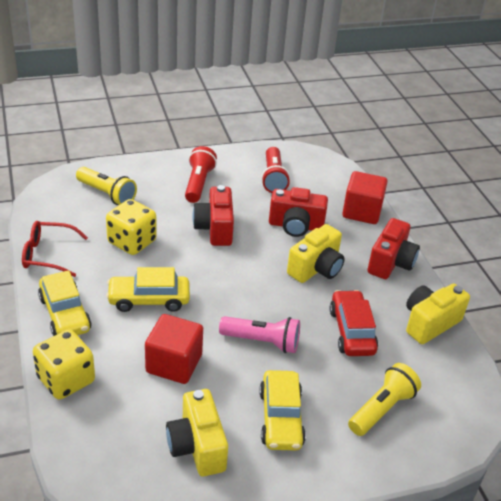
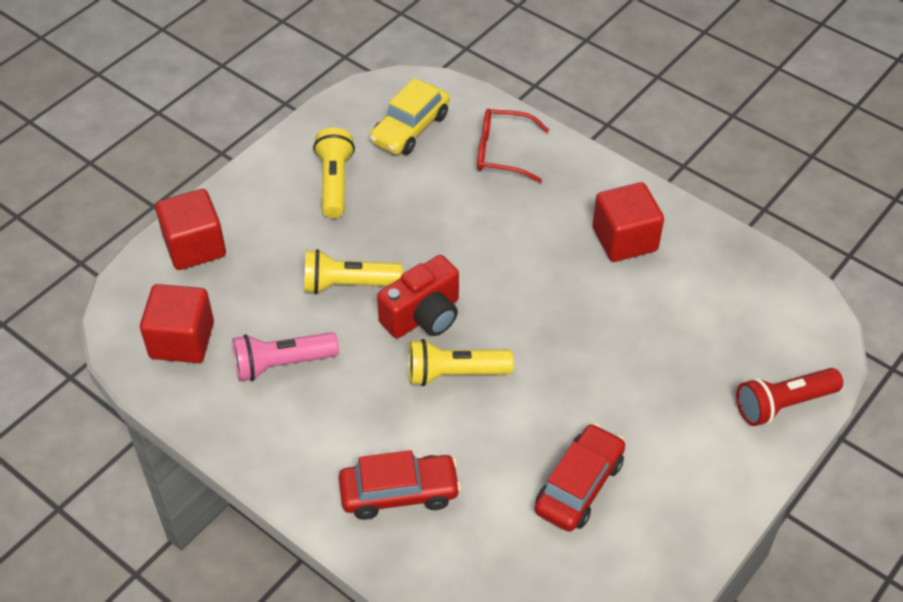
red camera: [192,185,234,246] [269,187,328,237] [367,218,420,279] = 3 -> [377,255,459,338] = 1
red car: [330,290,378,356] = 1 -> [339,450,461,520] [535,423,625,532] = 2
red cube: [145,314,203,384] [342,171,388,224] = 2 -> [140,284,214,363] [155,189,226,270] [593,182,664,262] = 3
red flashlight: [185,146,217,203] [261,147,290,193] = 2 -> [736,368,843,426] = 1
yellow camera: [166,389,228,476] [287,224,345,283] [406,283,470,344] = 3 -> none = 0
yellow car: [38,270,91,336] [106,267,190,312] [259,370,306,451] = 3 -> [369,78,450,155] = 1
yellow dice: [33,329,95,400] [106,199,157,255] = 2 -> none = 0
yellow flashlight: [76,167,137,205] [348,363,421,436] = 2 -> [304,249,403,294] [313,128,355,218] [408,339,514,386] = 3

